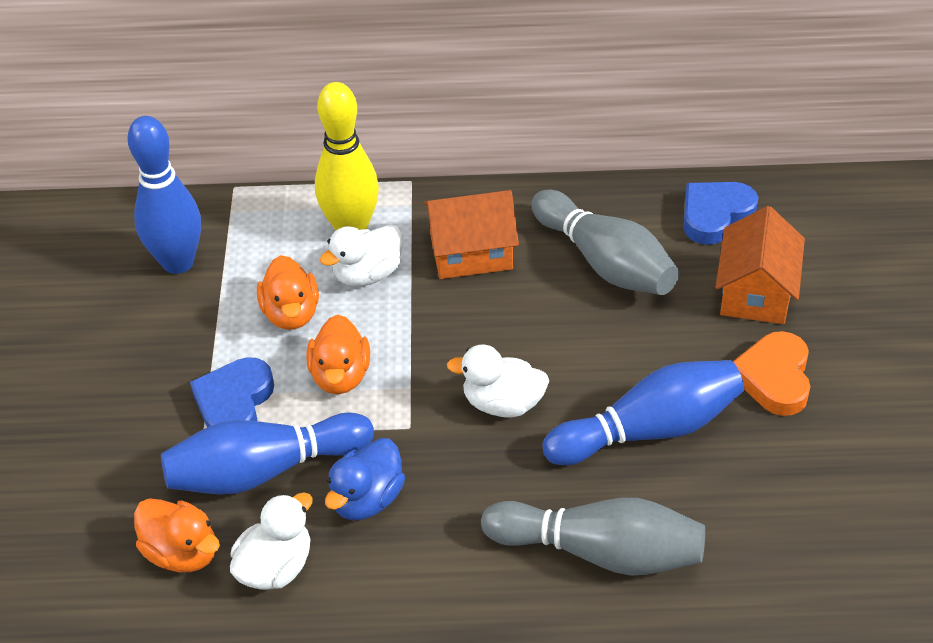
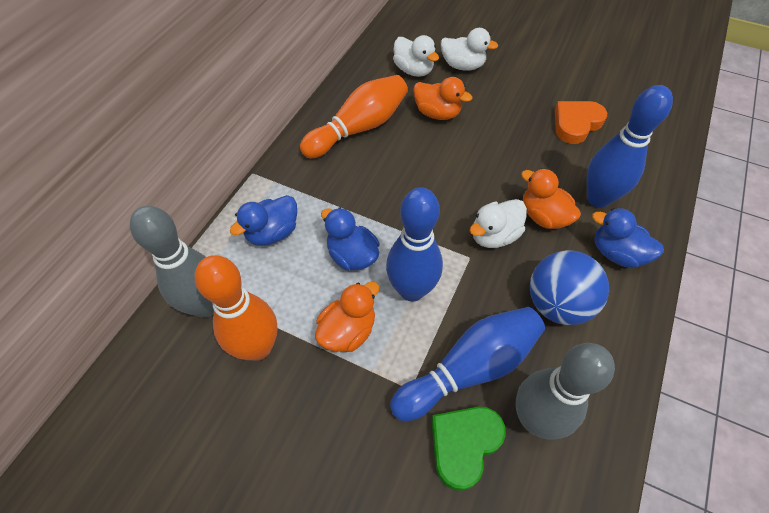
blue ball: none = 0 -> [530,250,609,325] = 1
blue duck: [325,438,405,520] = 1 -> [230,195,297,246] [321,207,380,271] [592,208,664,268] = 3
blue heart: [190,357,274,427] [684,182,759,245] = 2 -> none = 0
green heart: none = 0 -> [431,407,506,491] = 1
orange bowling pin: none = 0 -> [195,255,277,361] [300,75,408,158] = 2
orange house: [423,190,519,279] [716,206,805,324] = 2 -> none = 0
yellow bowling pin: [315,82,379,231] = 1 -> none = 0

